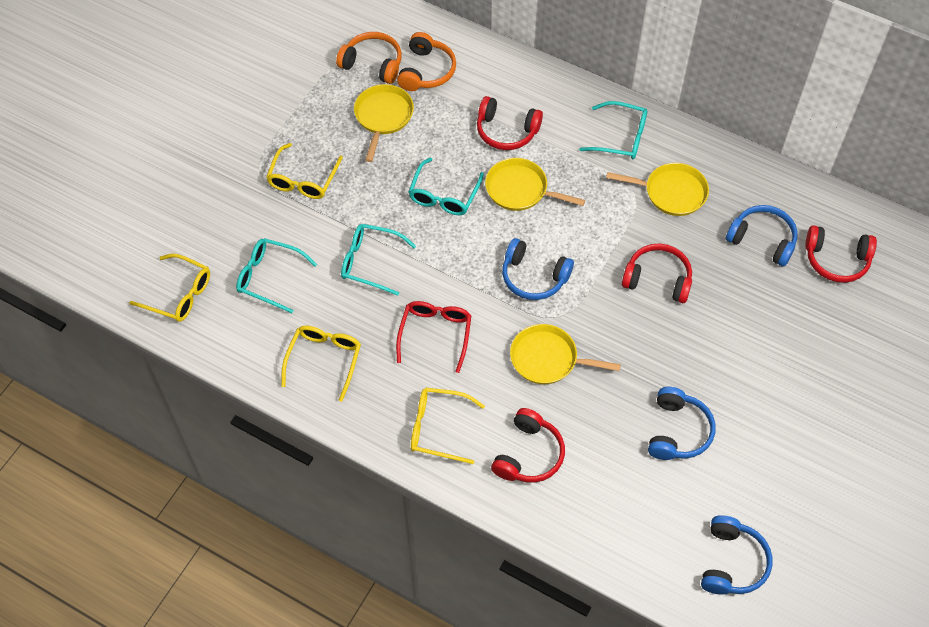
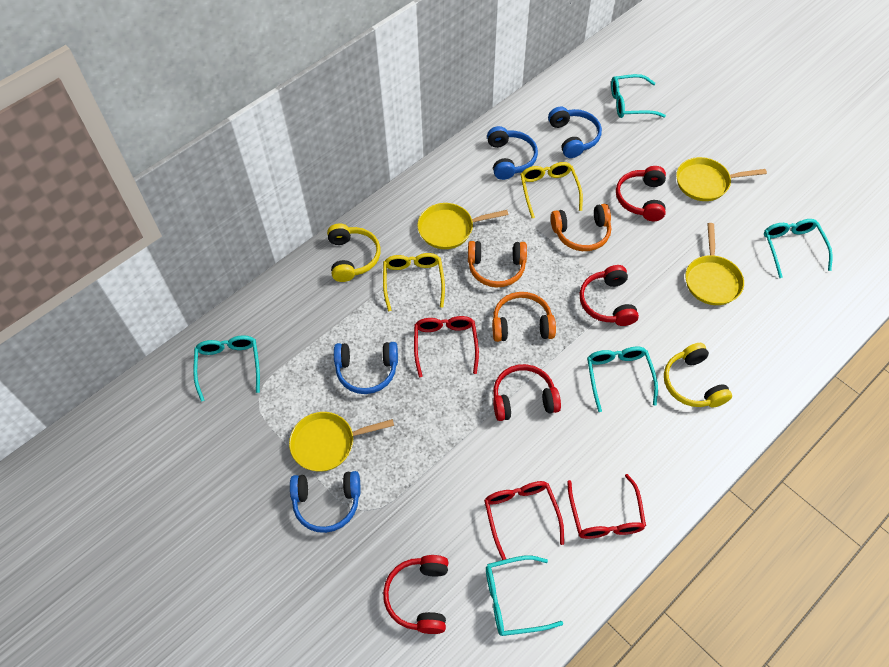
orange headphones: [336,32,402,84] [397,32,456,91] = 2 -> [468,241,527,287] [492,292,556,342] [551,204,611,251] = 3
red glasses: [396,301,472,373] = 1 -> [414,316,479,377] [484,481,564,560] [567,474,646,539] = 3
turquoise glasses: [236,238,317,313] [341,224,416,296] [408,158,484,215] [579,101,647,159] = 4 -> [193,335,260,402] [486,555,563,636] [587,346,658,412] [611,74,666,118] [764,219,833,278] = 5
yellow glasses: [129,254,210,322] [266,143,343,199] [281,326,361,402] [411,388,485,464] = 4 -> [383,253,445,311] [520,162,583,218] = 2
yellow headphones: none = 0 -> [327,224,381,282] [664,343,732,407] = 2

